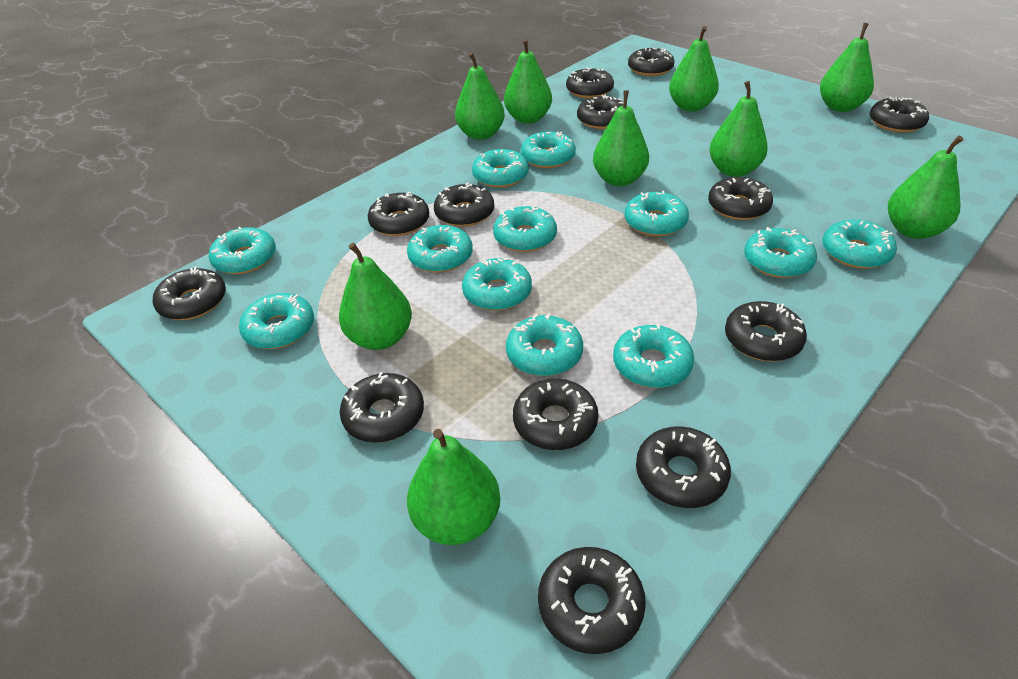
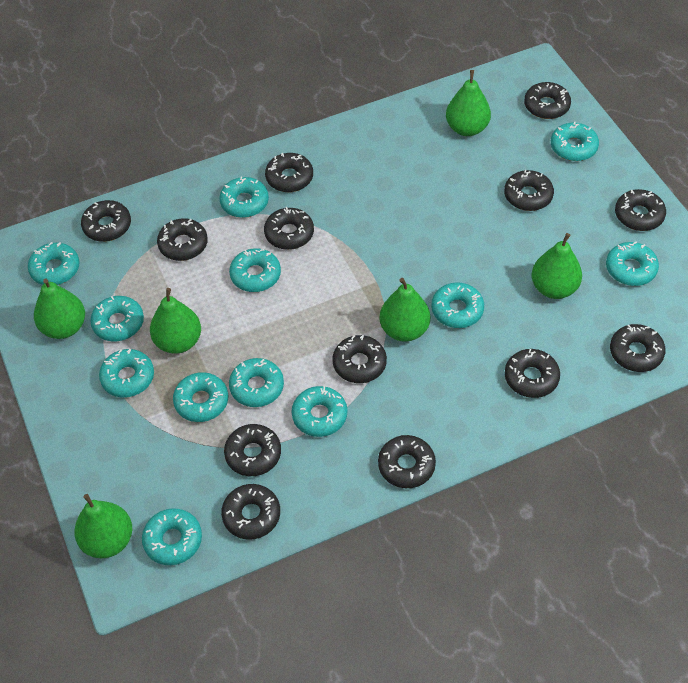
green pear: [339,243,412,350] [407,429,500,545] [455,53,505,140] [504,39,552,124] [593,90,649,186] [669,26,719,112] [709,81,768,177] [820,23,874,112] [888,136,964,239] = 9 -> [34,279,85,339] [74,494,132,558] [150,288,201,354] [379,278,430,342] [446,70,491,136] [532,233,582,299] = 6

